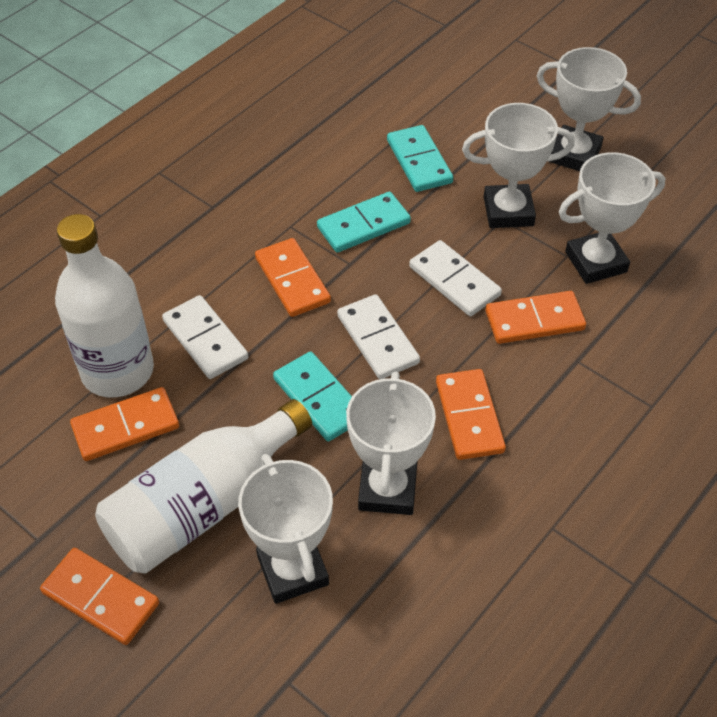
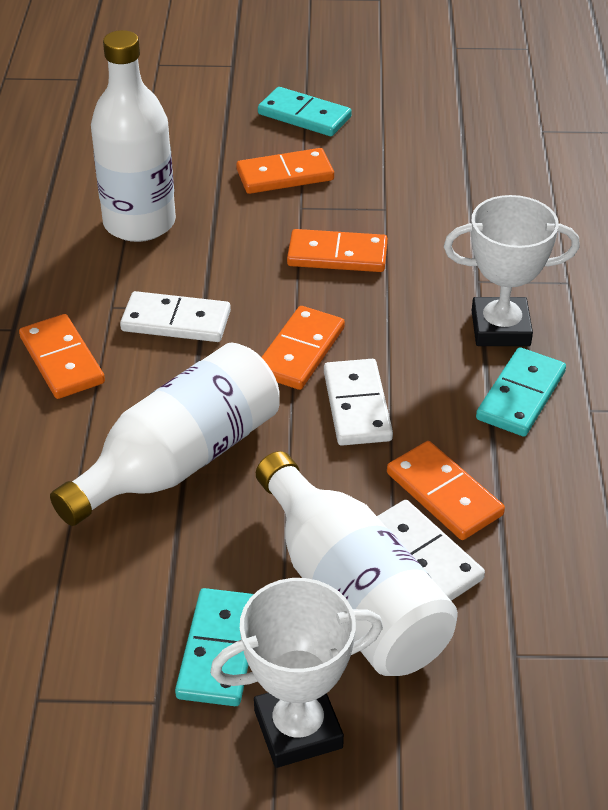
white bottle: [55,214,154,398] [95,399,312,574] = 2 -> [50,343,280,526] [91,30,176,242] [256,451,458,676] = 3
white trophy: [238,454,333,604] [346,372,436,515] [462,103,575,228] [537,47,641,171] [559,152,666,284] = 5 -> [210,578,383,768] [444,195,580,346] = 2

